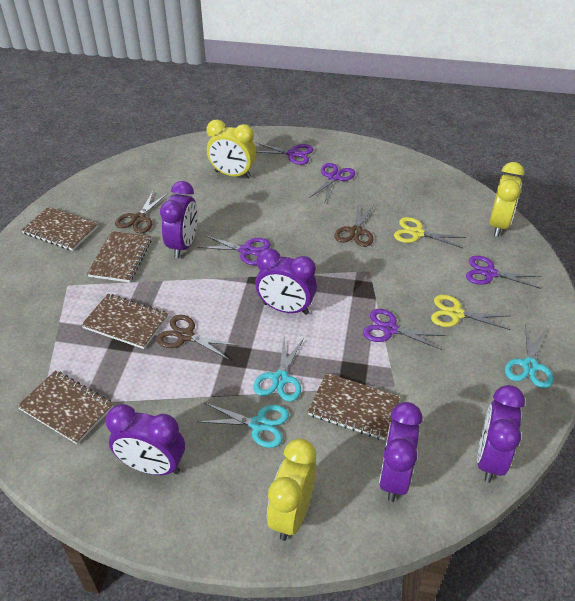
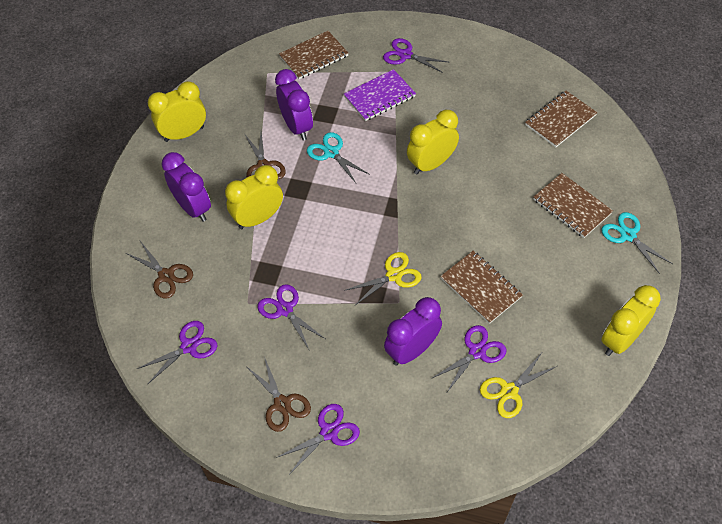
brown notebook: [17,370,114,444] [22,206,98,251] [81,294,168,349] [87,231,152,282] [308,373,401,440] = 5 -> [279,31,348,79] [440,251,523,324] [525,91,597,147] [533,173,613,238] = 4
purple clock: [106,404,185,475] [160,181,198,258] [255,248,317,315] [379,402,423,502] [477,385,525,483] = 5 -> [162,152,211,222] [275,69,313,140] [384,297,442,366] = 3
purple notebook: none = 0 -> [344,69,416,121] = 1
turquoise scissors: [198,403,289,448] [253,337,304,402] [505,323,554,389] = 3 -> [307,132,370,183] [601,212,673,274] = 2
yellow clock: [207,120,256,179] [267,438,316,541] [489,162,524,237] = 3 -> [148,81,206,142] [225,165,283,229] [407,110,459,174] [601,285,661,356] = 4

